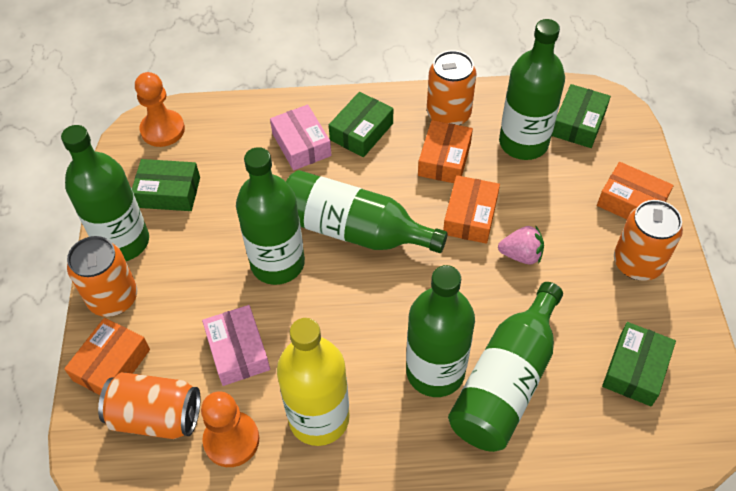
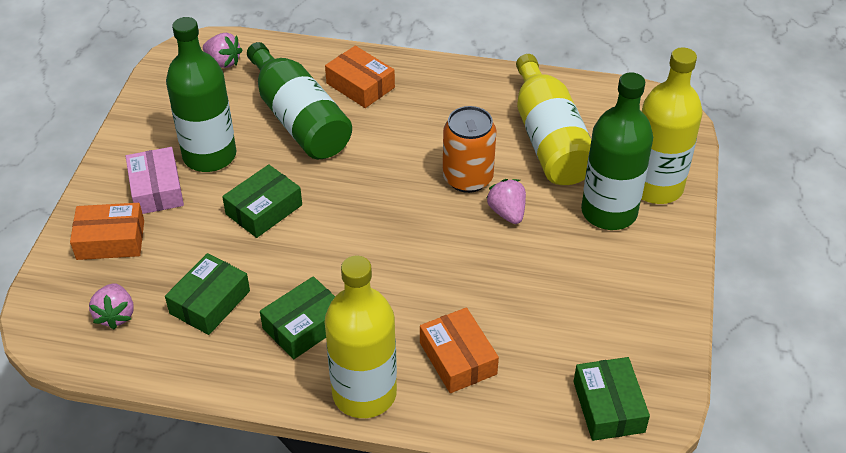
green bottle: [61,125,149,261] [236,147,305,285] [286,170,448,253] [406,265,475,397] [448,282,563,452] [499,19,565,160] = 6 -> [166,17,236,172] [247,42,352,159] [581,72,653,230] = 3
orange box: [64,318,150,395] [418,120,473,183] [443,175,500,244] [597,162,674,219] = 4 -> [70,203,144,260] [325,46,395,108] [420,307,499,393] = 3
orange can: [67,236,137,317] [98,372,201,439] [427,50,476,125] [614,200,683,281] = 4 -> [443,106,496,193] = 1
orange pawn: [135,72,185,147] [201,391,259,467] = 2 -> none = 0
pink box: [202,305,270,386] [270,105,332,170] = 2 -> [126,147,184,214] = 1
pink strawberry: [498,226,544,265] = 1 -> [89,283,134,330] [203,33,242,68] [486,179,526,224] = 3
yellow bottle: [277,318,350,446] = 1 -> [325,255,397,418] [516,54,591,185] [642,47,702,204] = 3

